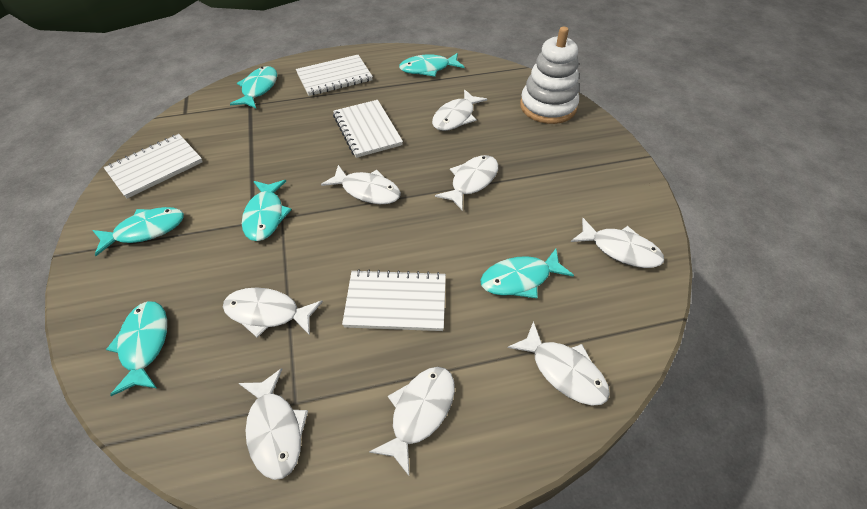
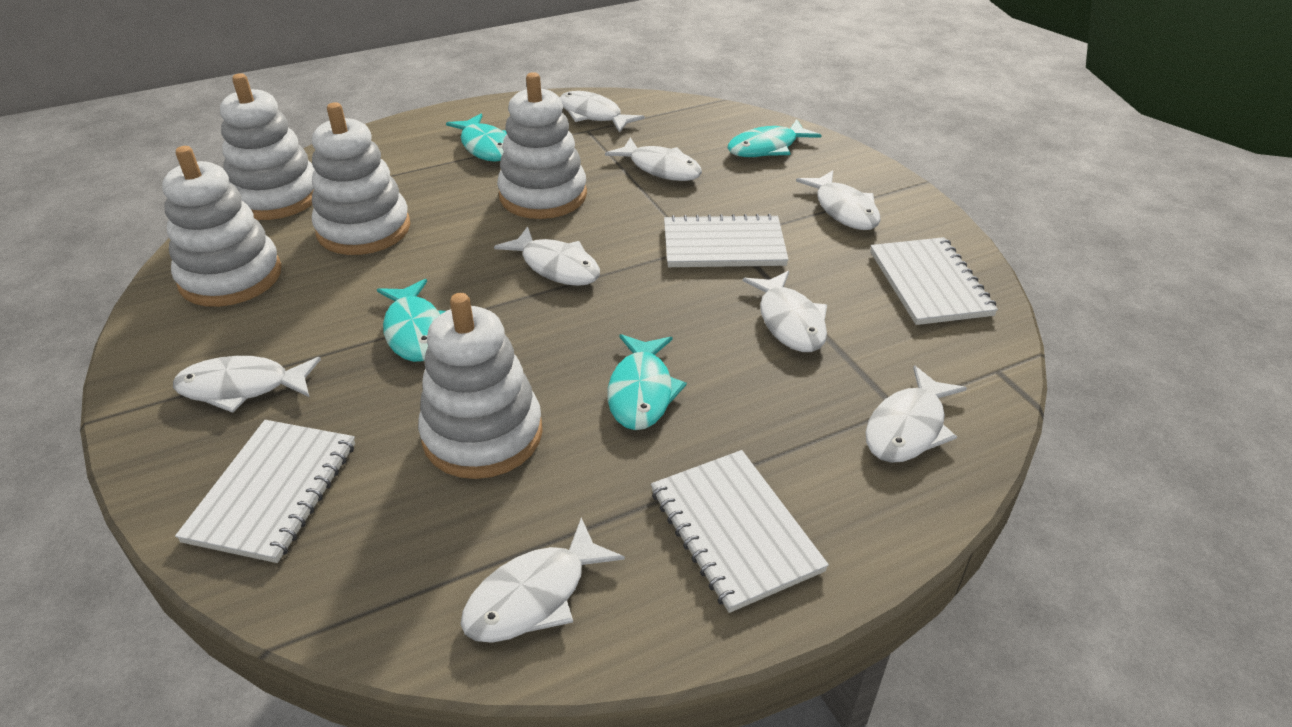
turquoise fish: [92,207,184,256] [106,301,167,396] [230,66,277,108] [242,180,292,241] [399,53,464,77] [480,249,574,298] = 6 -> [377,279,445,362] [446,114,507,162] [607,334,687,430] [727,119,822,157] = 4
white stacking toy: [520,27,579,124] = 1 -> [162,146,281,307] [220,73,315,220] [312,102,410,255] [418,293,543,479] [497,72,587,219] = 5

